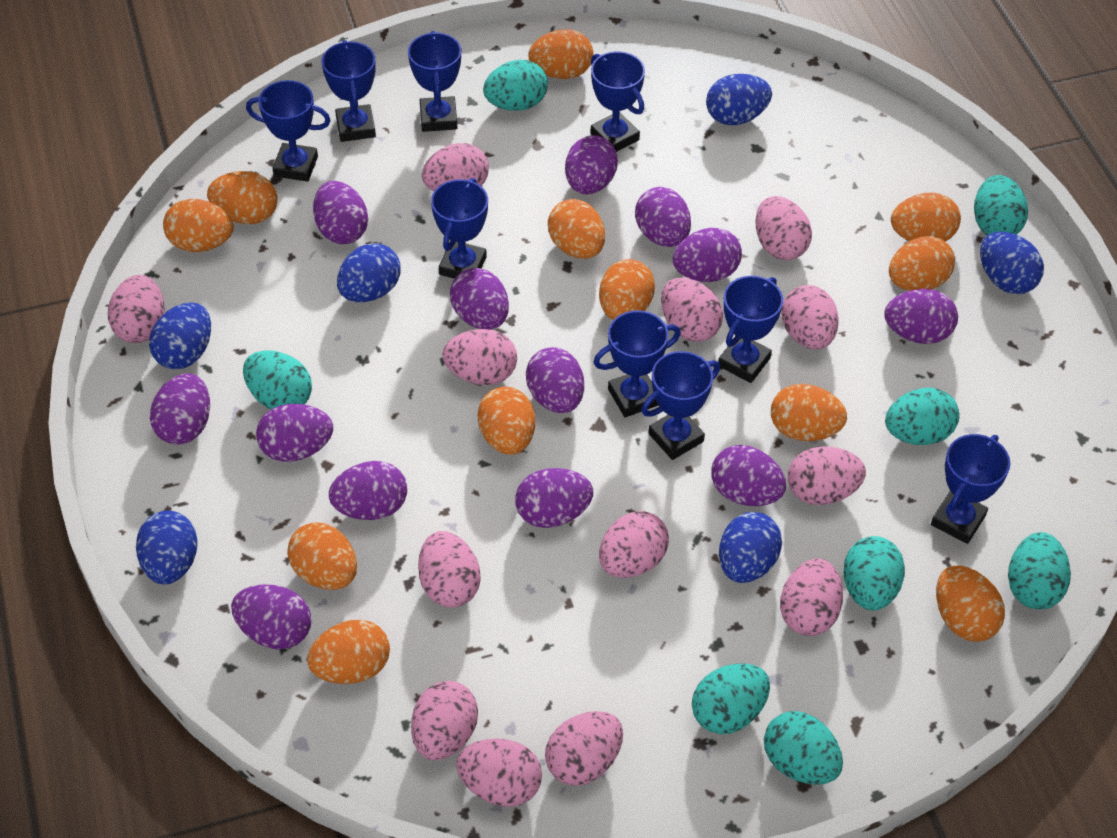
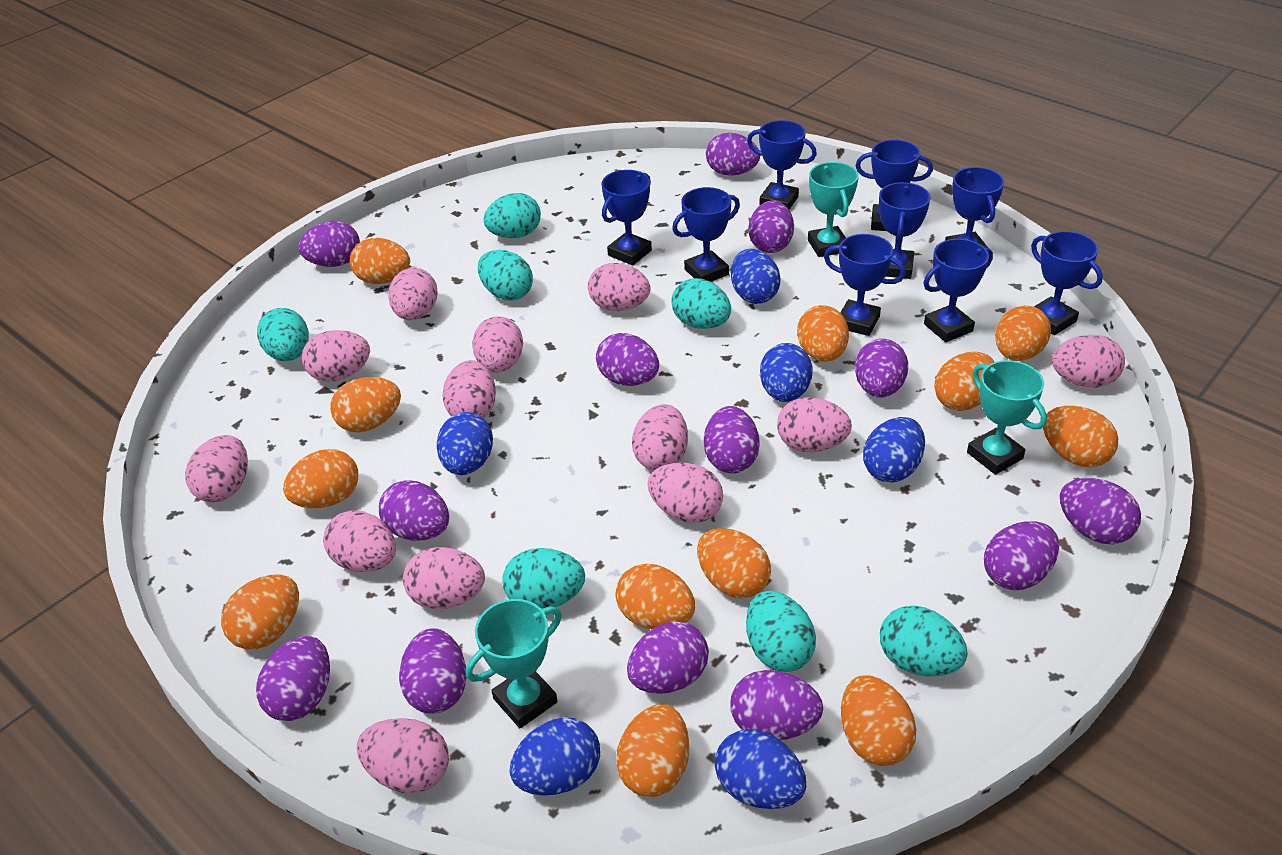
turquoise egg: [243,351,312,409] [483,60,548,111] [692,664,770,734] [764,711,843,785] [843,536,905,611] [885,388,959,445] [974,175,1028,235] [1008,532,1071,609] = 8 -> [257,308,309,361] [478,250,533,301] [483,193,541,238] [502,548,585,609] [671,278,731,329] [746,591,816,672] [880,606,968,676] = 7
turquoise trophy: none = 0 -> [466,599,562,729] [808,162,859,257] [967,360,1047,475] = 3

